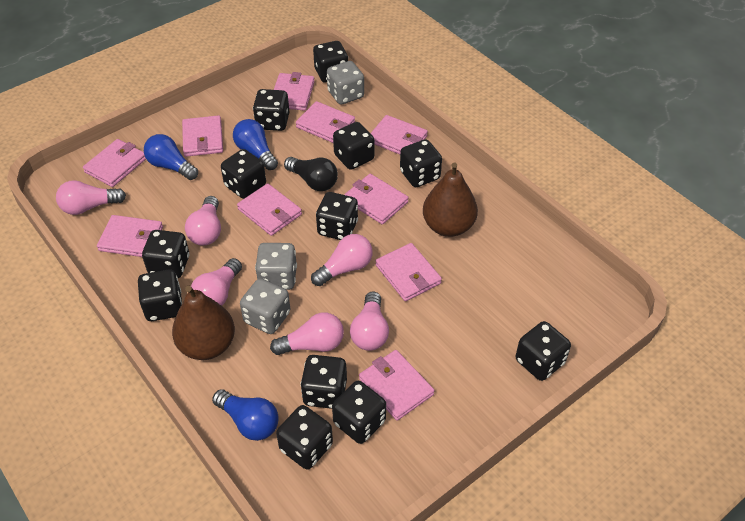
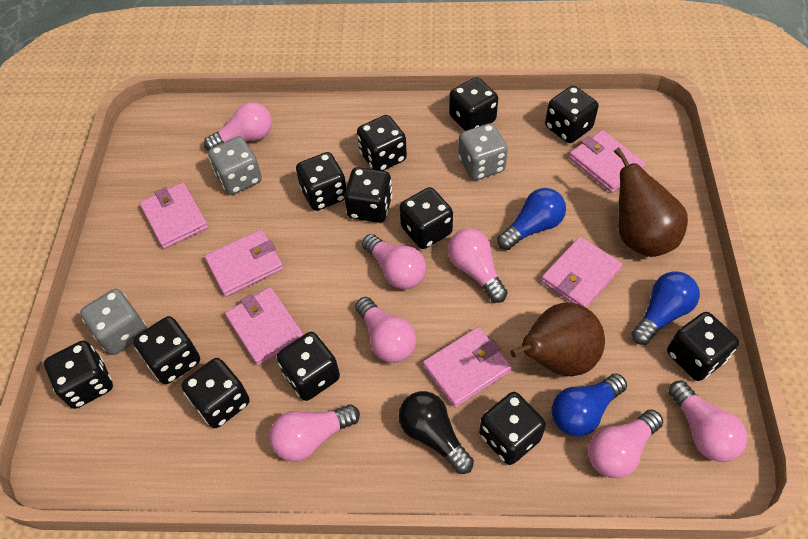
pink light bulb: [56,180,126,215] [185,196,221,246] [191,258,242,306] [270,312,344,355] [311,234,373,286] [350,291,389,351] = 6 -> [204,102,272,151] [270,404,360,462] [355,297,416,363] [362,234,426,289] [448,228,508,303] [588,409,663,478] [669,381,748,462] = 7
pink wallet: [83,139,146,187] [97,215,163,257] [182,115,223,157] [237,183,302,236] [274,72,315,111] [296,101,355,143] [344,174,409,224] [359,350,434,421] [371,115,428,154] [376,243,442,301] = 10 -> [140,183,208,249] [204,229,284,297] [225,287,303,366] [423,327,512,408] [541,236,622,308] [569,130,646,193] = 6

